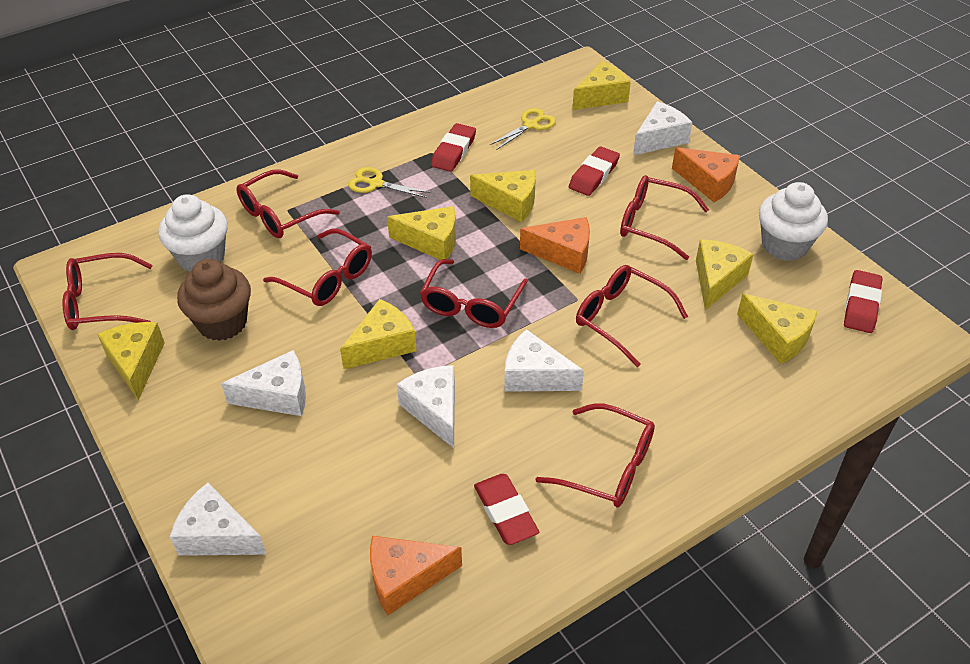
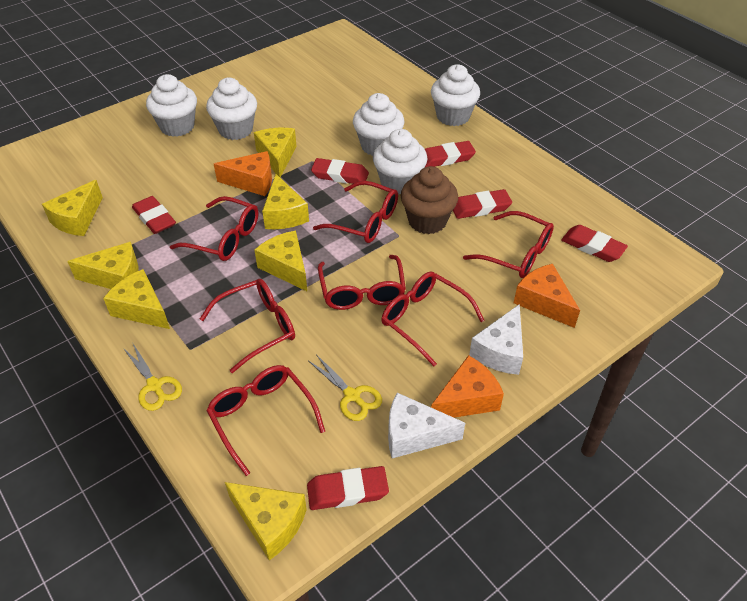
red eraser: [431,123,476,172] [474,474,539,545] [569,146,620,196] [844,270,882,333] = 4 -> [132,196,176,234] [307,466,389,510] [311,158,369,184] [424,141,476,168] [453,189,512,219] [561,225,628,262] = 6
white cheese: [170,483,266,556] [221,350,306,416] [397,365,455,448] [504,329,584,392] [633,101,692,155] = 5 -> [388,393,465,458] [469,304,523,375] = 2
white cupcake: [159,194,228,272] [759,182,828,261] = 2 -> [146,74,197,137] [206,77,257,140] [353,93,405,156] [373,129,427,195] [431,64,480,126] = 5

